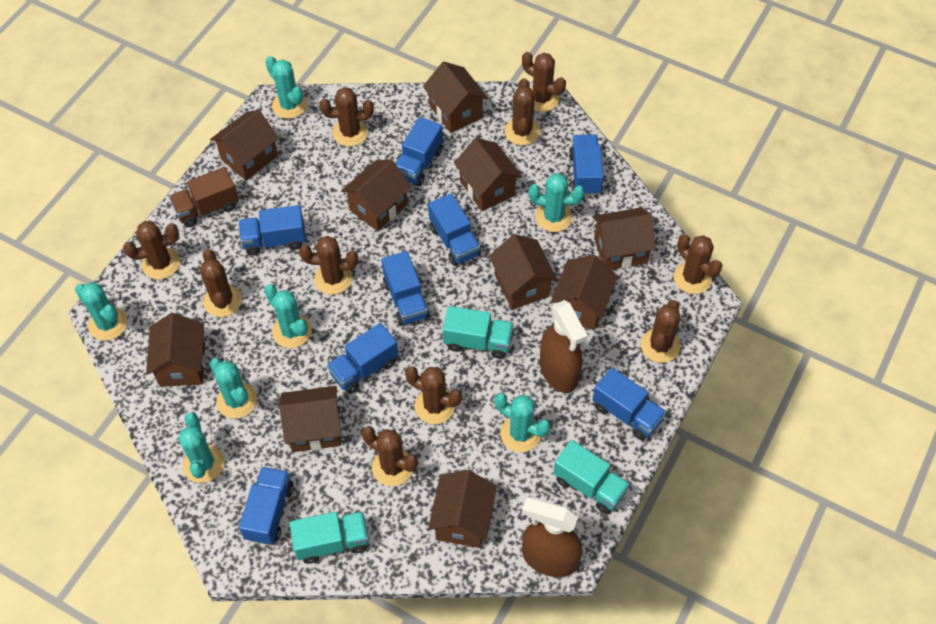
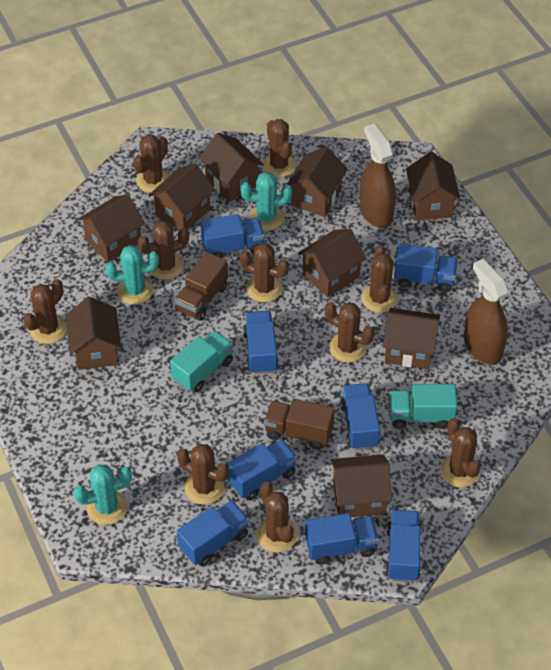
brown house: [146,313,205,387] [210,110,279,180] [279,386,342,452] [341,159,412,231] [423,62,488,133] [428,470,497,548] [454,138,522,211] [489,234,557,310] [551,255,618,330] [593,207,656,270] = 10 -> [66,297,121,370] [78,194,145,262] [148,163,215,230] [199,133,264,202] [286,147,348,217] [298,229,366,297] [330,454,392,517] [383,308,440,369] [406,152,461,220] = 9
brown truck: [169,167,239,227] = 1 -> [175,252,228,321] [264,399,335,450] = 2
turquoise cactus: [75,282,127,341] [178,412,224,483] [210,358,257,418] [264,284,312,348] [265,56,307,119] [494,393,551,452] [528,173,585,232] = 7 -> [73,464,132,525] [105,245,159,305] [240,172,292,231] = 3
turquoise truck: [289,512,369,564] [443,306,514,359] [553,440,630,514] = 3 -> [170,330,233,393] [389,384,457,429] = 2

